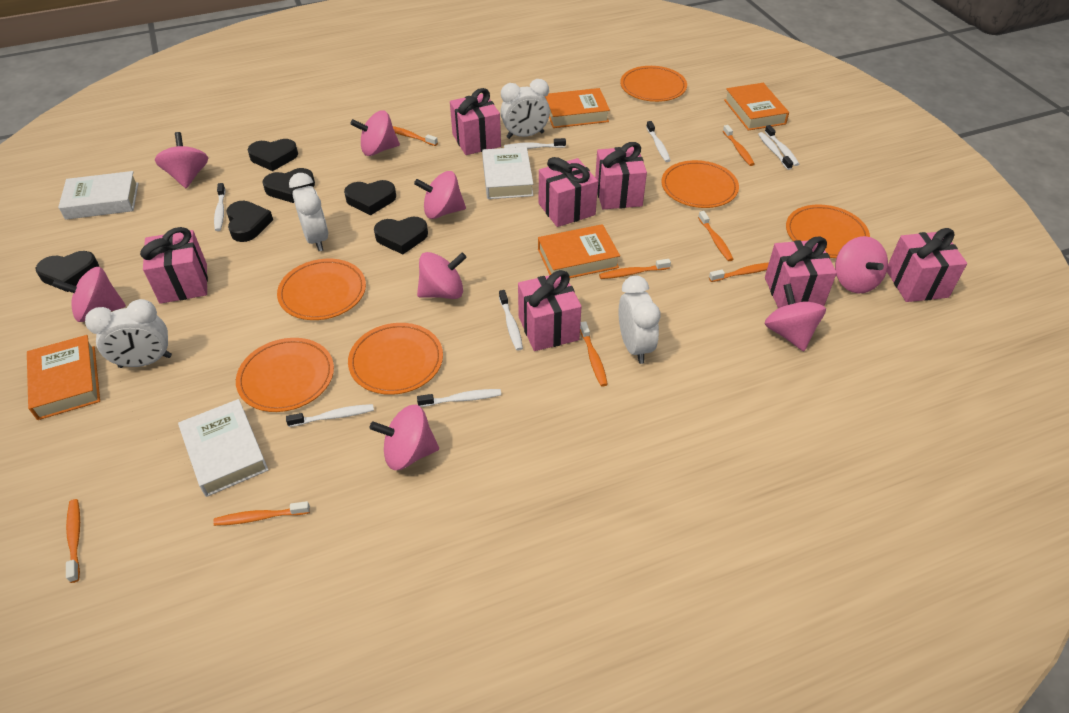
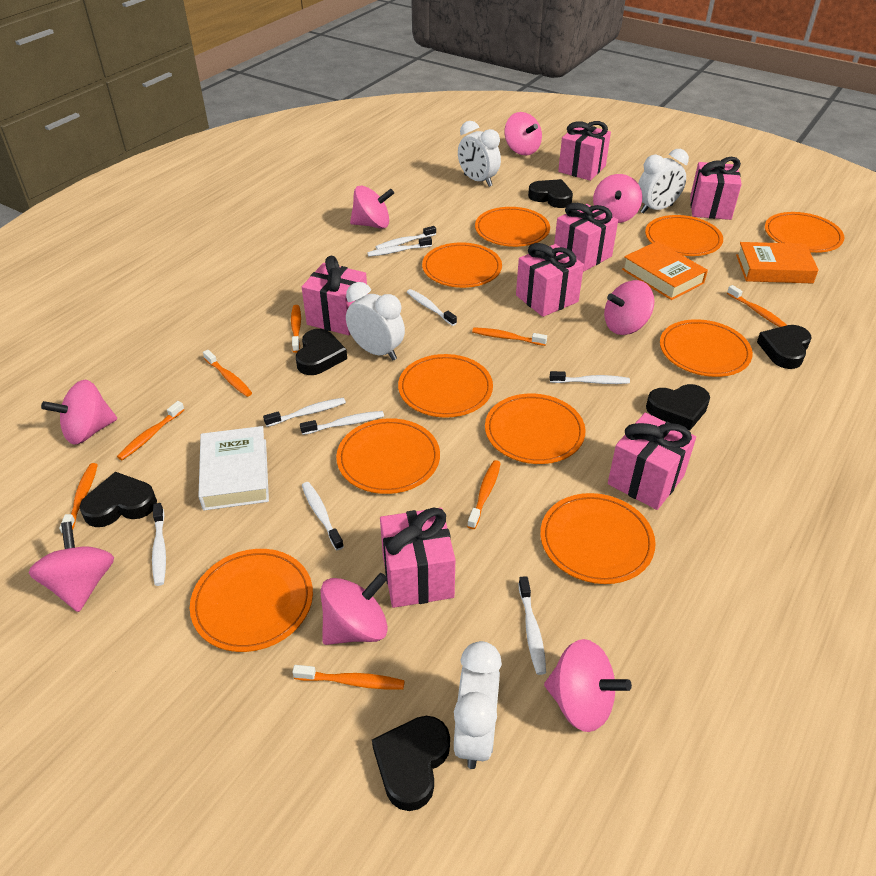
orange book: [27,335,100,420] [538,224,620,278] [545,88,610,128] [724,83,789,131] = 4 -> [622,241,708,300] [736,242,819,284] = 2
orange plate: [236,338,334,412] [277,259,366,320] [348,323,443,395] [620,66,687,102] [661,160,739,208] [786,204,870,258] = 6 -> [190,549,313,652] [336,418,440,494] [398,354,493,417] [422,242,502,288] [475,207,550,247] [485,394,585,464] [540,493,656,584] [645,215,723,256] [660,319,753,377] [765,212,844,253] = 10
white book: [58,171,139,220] [178,399,268,497] [482,147,533,199] = 3 -> [198,426,269,511] = 1
white toothbrush: [214,183,226,231] [286,404,374,427] [417,389,501,407] [499,290,523,351] [504,138,566,149] [646,121,671,162] [758,132,793,170] [765,125,799,166] = 8 -> [152,503,166,586] [263,398,346,427] [300,411,384,435] [302,482,344,550] [367,237,432,257] [375,226,436,249] [407,289,457,326] [518,576,546,675] [550,371,630,384] = 9

